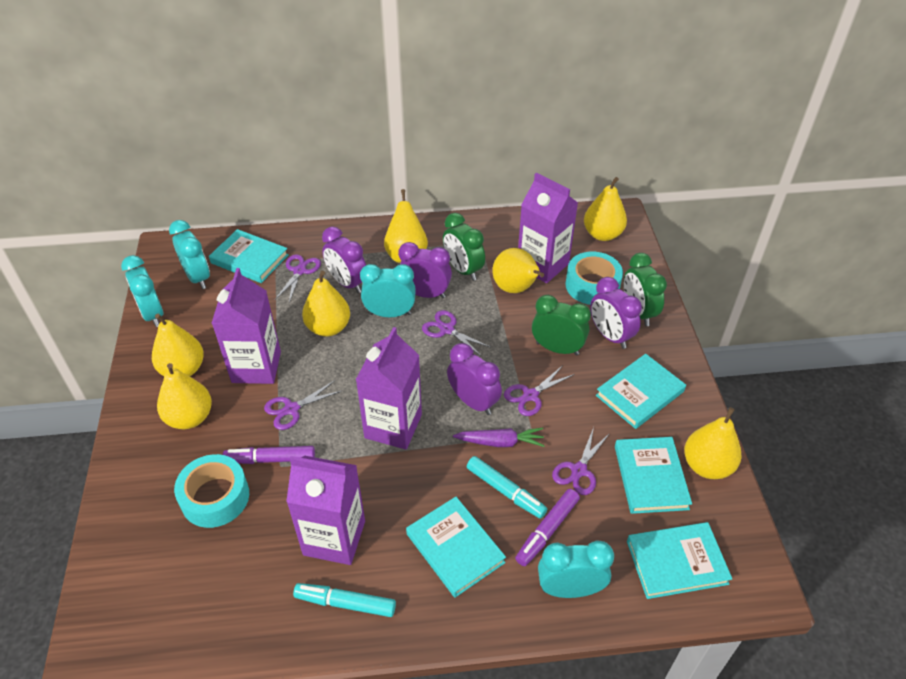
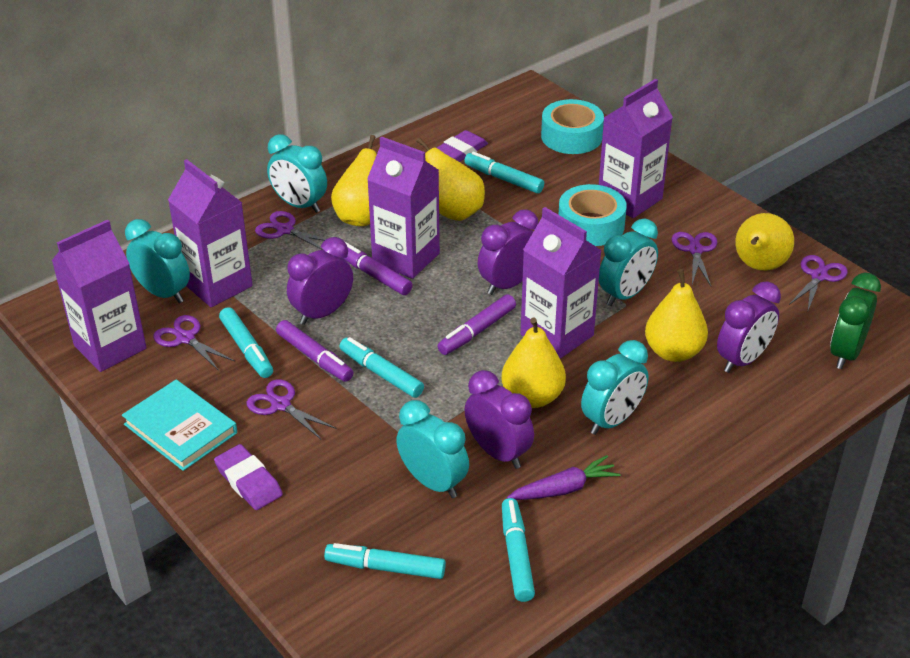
green clock: [443,213,485,281] [532,295,591,355] [623,253,667,326] = 3 -> [830,273,881,369] = 1
purple carton: [212,268,281,384] [286,456,365,565] [356,327,422,450] [518,173,578,283] = 4 -> [52,220,147,372] [168,159,253,307] [367,136,440,279] [520,207,602,359] [599,79,673,218] = 5
purple eraser: none = 0 -> [214,444,283,510] [437,130,488,162] = 2
purple marker: [222,446,315,464] [515,489,580,566] = 2 -> [276,320,354,382] [343,242,412,295] [438,294,516,355] = 3
turquoise book: [209,229,289,283] [406,497,506,598] [596,354,686,429] [615,437,692,514] [627,522,732,599] = 5 -> [122,380,237,471] = 1
turquoise clock: [121,255,163,327] [169,220,210,289] [360,264,416,317] [538,541,614,598] = 4 -> [125,219,190,303] [267,134,327,213] [396,400,469,498] [581,340,649,435] [599,219,658,306] = 5
turquoise marker: [293,583,396,617] [467,456,547,519] = 2 -> [219,307,273,378] [324,543,446,579] [340,337,424,398] [464,152,544,193] [502,498,535,602] = 5
yellow pear: [152,314,204,376] [157,363,212,429] [302,271,350,337] [384,189,428,263] [492,248,544,293] [584,177,627,241] [684,407,742,479] = 7 -> [331,135,377,226] [416,138,485,221] [501,318,566,408] [645,269,708,362] [735,213,794,271] = 5

